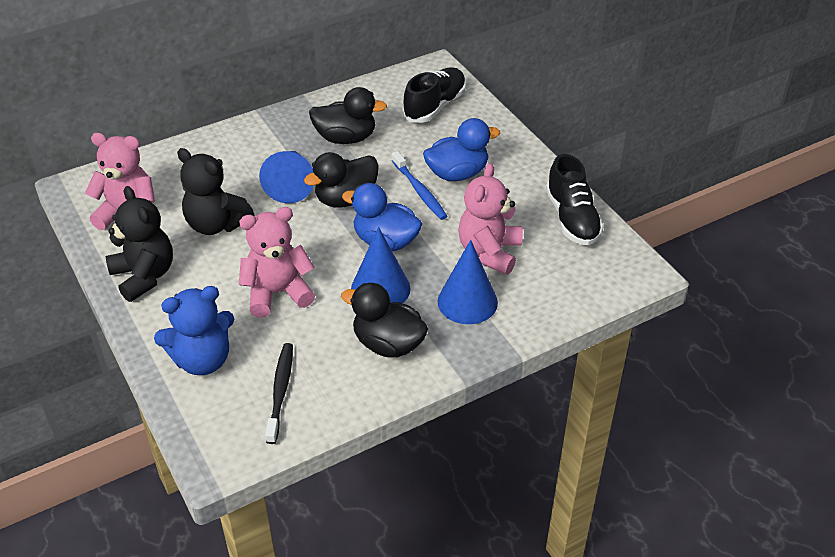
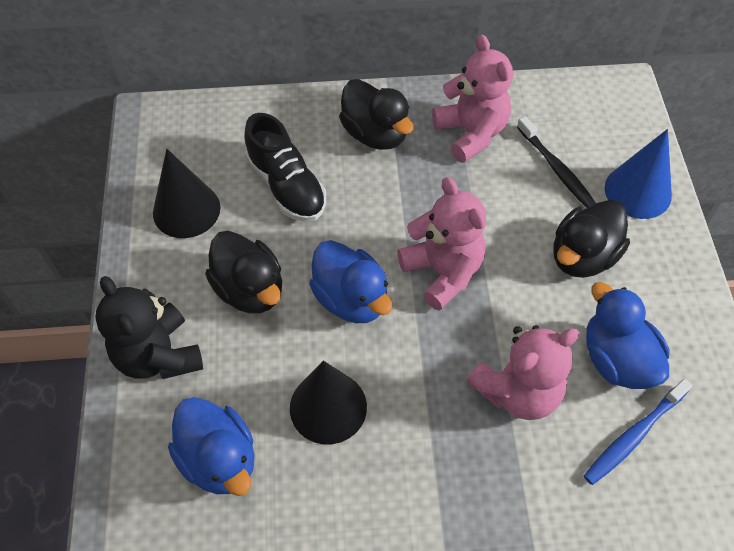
black cone: none = 0 -> [153,149,220,238] [290,361,367,444] = 2
black shoe: [403,67,466,123] [546,154,604,246] = 2 -> [244,113,326,222] = 1
black teddy bear: [106,186,173,302] [177,148,254,235] = 2 -> [95,276,203,379] = 1
blue cone: [259,151,314,203] [351,227,411,303] [437,240,498,324] = 3 -> [605,129,672,219] = 1
blue duck: [342,183,422,251] [423,118,500,181] = 2 -> [168,397,255,496] [309,240,392,323] [586,282,670,389] = 3
blue teddy bear: [154,286,234,375] = 1 -> none = 0

